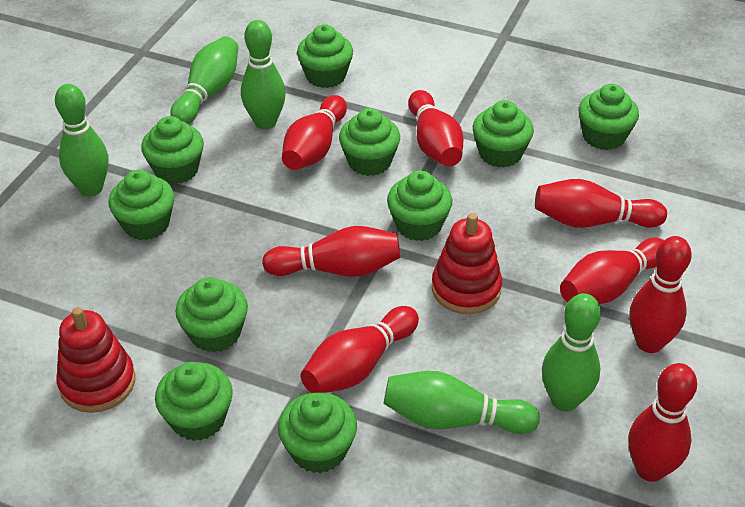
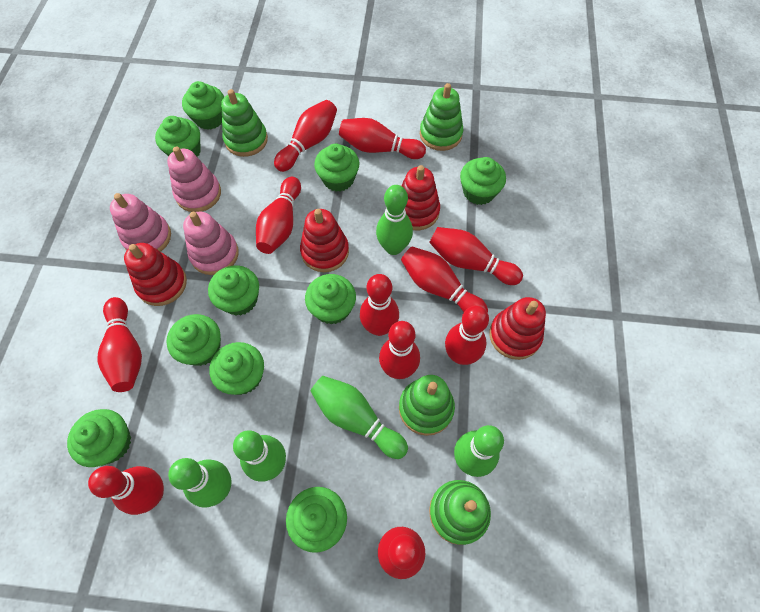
green stacking toy: none = 0 -> [221,89,268,157] [399,375,455,436] [420,83,464,151] [429,480,491,545] = 4
pink stacking toy: none = 0 -> [110,193,171,252] [167,146,221,212] [183,211,239,275] = 3
red bowling pin: [262,226,400,277] [282,95,347,170] [301,306,419,393] [408,90,463,167] [535,179,667,228] [560,238,664,304] [628,363,697,482] [630,236,692,353] = 8 -> [88,466,164,515] [97,297,142,392] [256,177,301,254] [274,100,337,172] [339,118,426,159] [360,274,399,336] [378,527,425,579] [379,321,420,379] [401,246,488,313] [429,227,523,285] [445,306,489,365] = 11
red stacking toy: [57,307,135,413] [432,213,502,314] = 2 -> [124,243,187,306] [300,209,349,272] [401,165,440,230] [489,297,546,360] = 4

